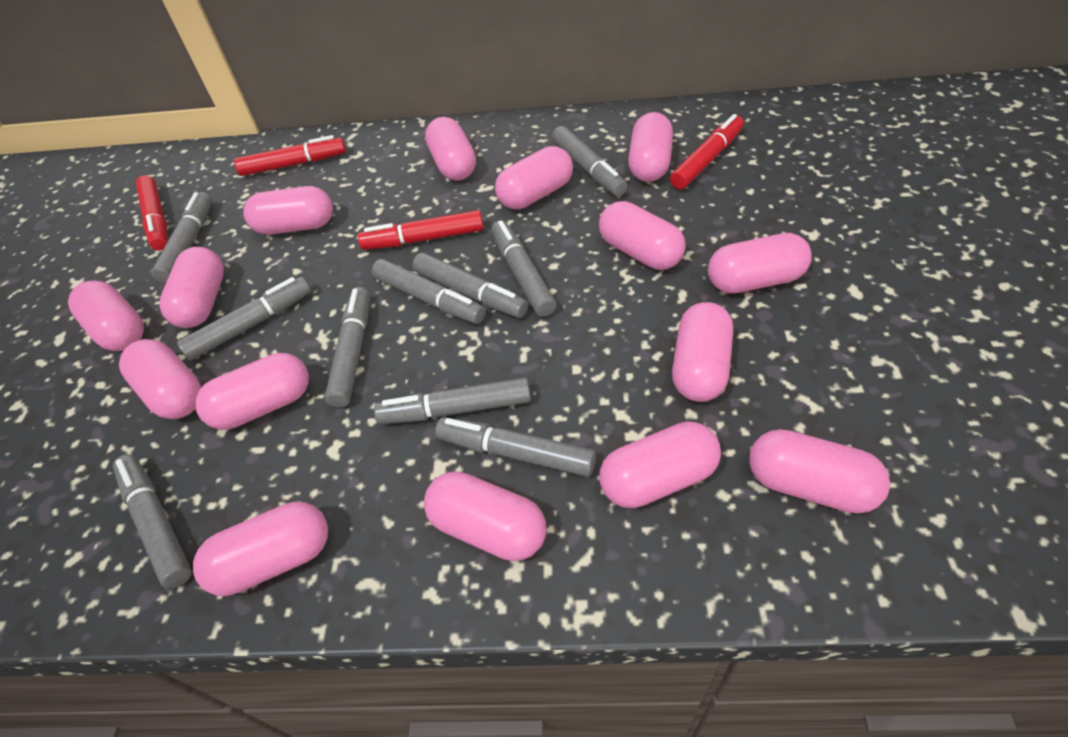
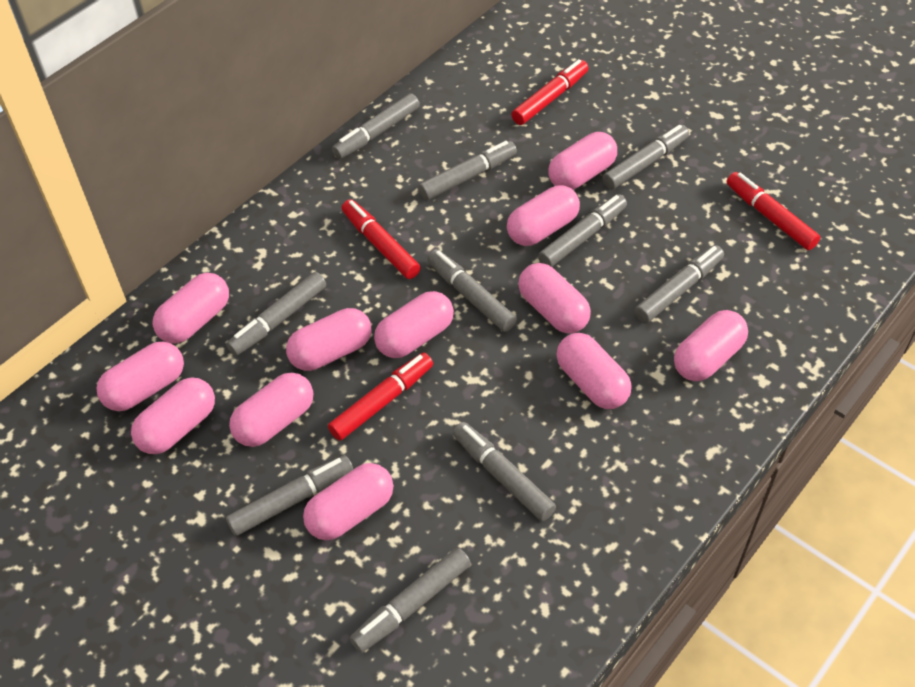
pink capsule: [68,280,144,351] [119,339,202,419] [159,247,224,328] [193,502,328,596] [195,353,309,430] [243,186,333,235] [424,471,546,561] [425,117,476,181] [495,146,573,209] [599,201,686,270] [599,421,721,508] [628,112,673,182] [672,302,733,402] [708,233,812,293] [749,429,890,514] = 15 -> [97,342,184,411] [131,378,215,454] [153,273,229,344] [229,373,313,447] [286,308,371,371] [303,463,393,540] [374,291,454,358] [507,185,580,246] [518,263,591,334] [548,132,617,190] [556,333,631,409] [674,310,748,381] = 12

